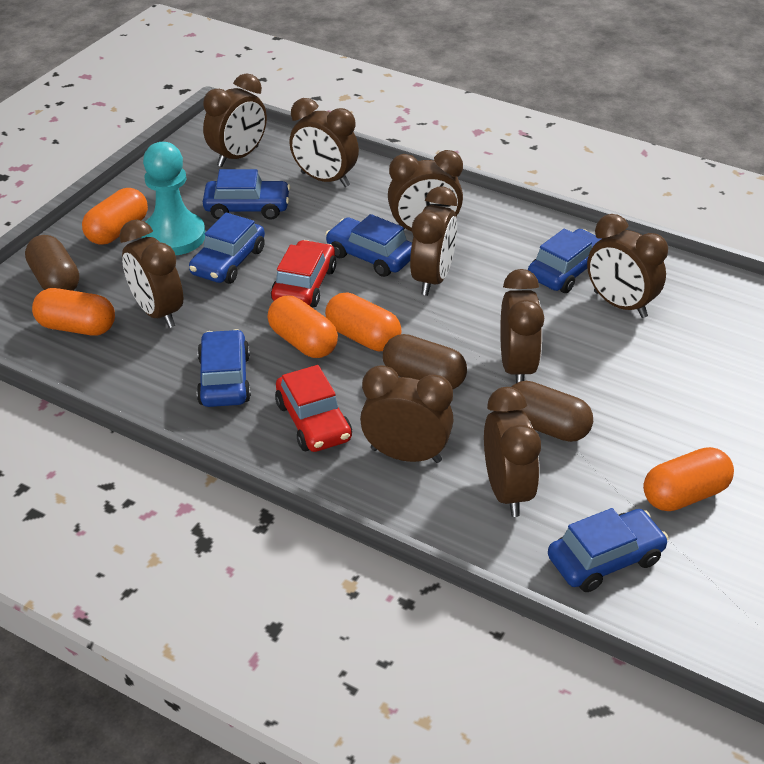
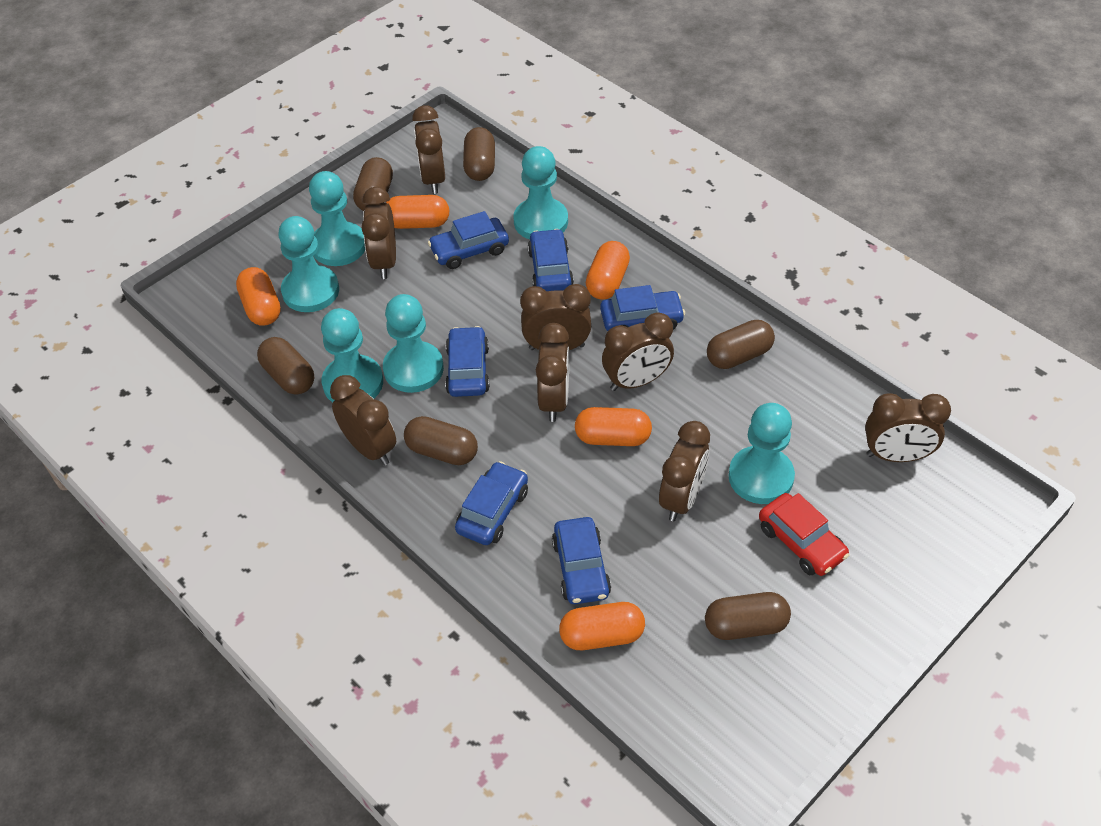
brown capsule: [25,235,79,291] [383,334,467,389] [511,381,593,442] = 3 -> [257,337,314,395] [353,157,393,211] [404,416,478,465] [463,127,495,181] [705,592,791,640] [707,320,775,369] = 6
brown clock: [119,220,183,328] [203,73,267,167] [289,98,359,187] [360,365,454,463] [388,150,463,231] [410,187,457,296] [484,387,541,517] [500,269,544,383] [587,214,668,318] = 9 -> [330,375,396,465] [362,187,396,279] [412,105,445,194] [520,284,591,350] [536,323,569,422] [602,312,674,391] [659,421,710,522] [865,393,951,462] = 8
red car: [271,240,336,307] [275,365,352,452] = 2 -> [759,493,849,576] = 1
turquoise pawn: [142,142,205,255] = 1 -> [278,216,339,312] [309,171,365,266] [321,308,383,402] [383,294,444,393] [514,146,568,239] [728,403,795,504] = 6

